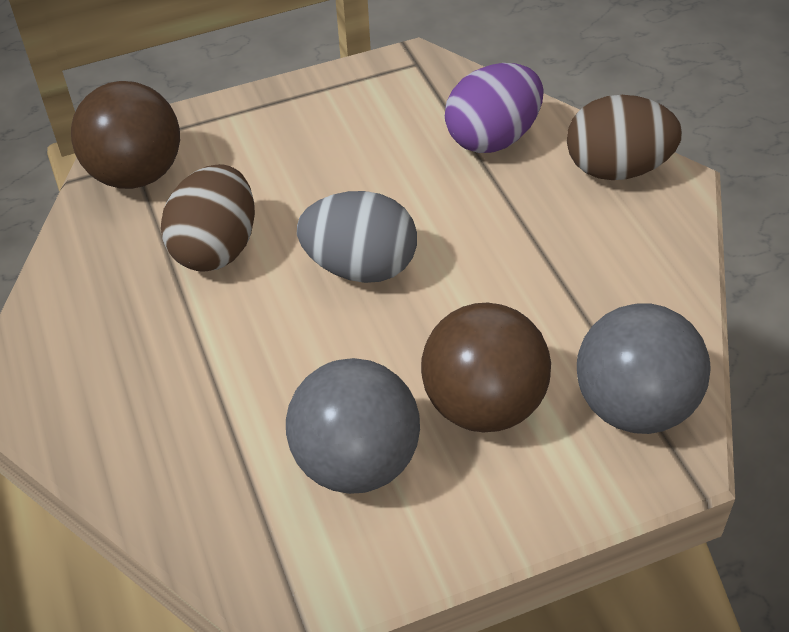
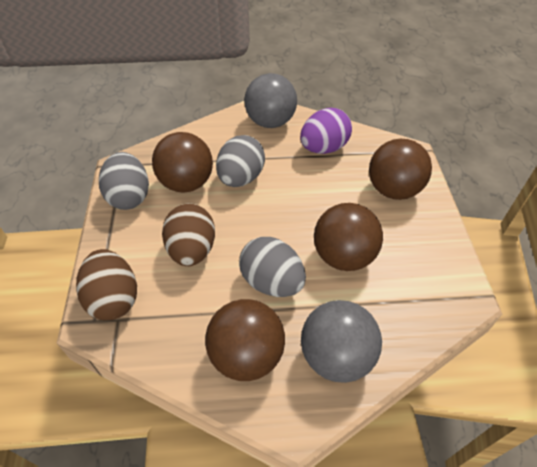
brown ball: [71,81,180,189] [421,303,551,432] = 2 -> [152,132,213,193] [205,299,285,381] [314,203,383,271] [369,139,432,200] = 4
grey egg: [297,191,417,283] = 1 -> [99,152,149,210] [216,135,265,187] [239,237,306,297] = 3

